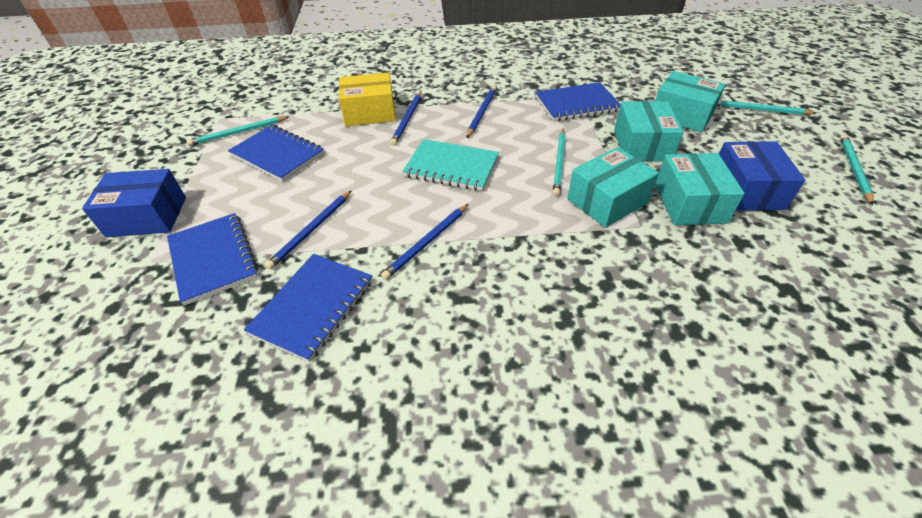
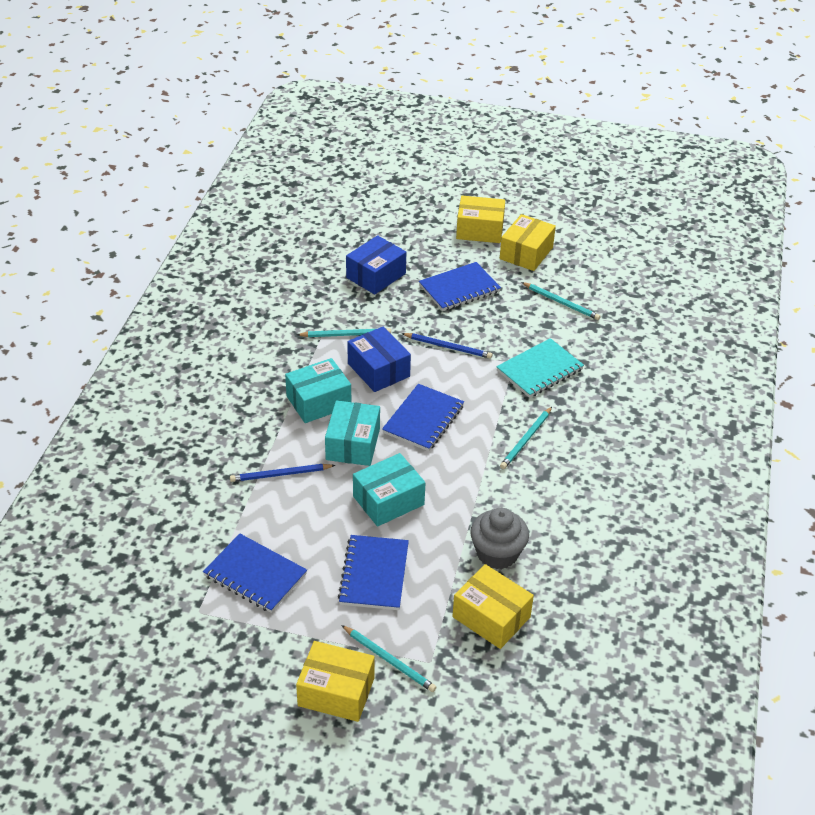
blue pencil: [265,190,352,270] [381,204,468,280] [390,92,421,146] [467,86,496,138] = 4 -> [230,464,336,482] [401,333,492,359] = 2
grey cupcake: none = 0 -> [470,508,529,569] = 1
turquoise box: [567,147,659,228] [614,101,684,162] [655,71,726,132] [655,153,745,225] = 4 -> [285,358,351,423] [325,400,380,466] [353,453,425,527] = 3
yellow box: [339,72,396,126] = 1 -> [296,641,375,722] [452,564,534,649] [456,196,505,243] [500,214,556,271] = 4

